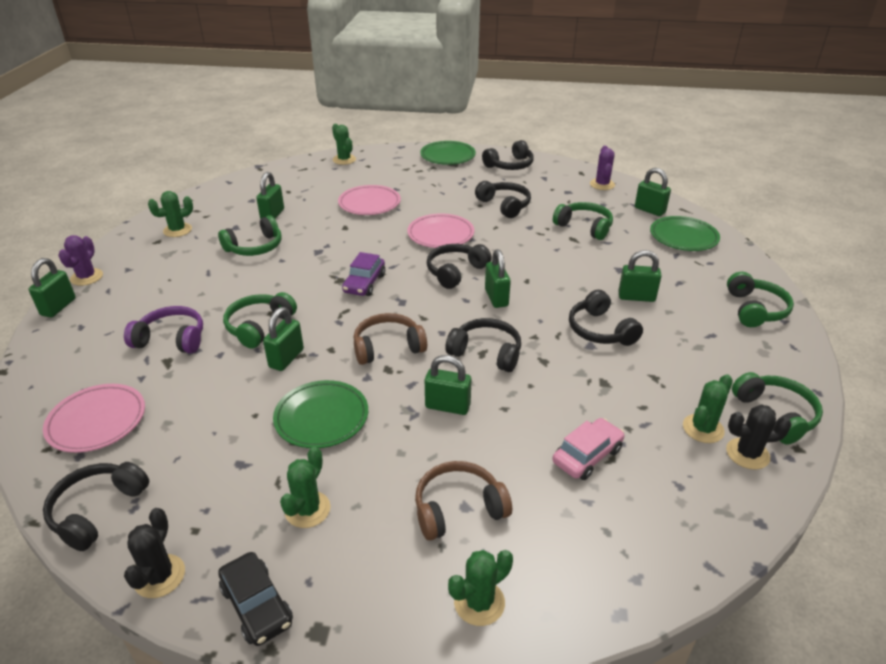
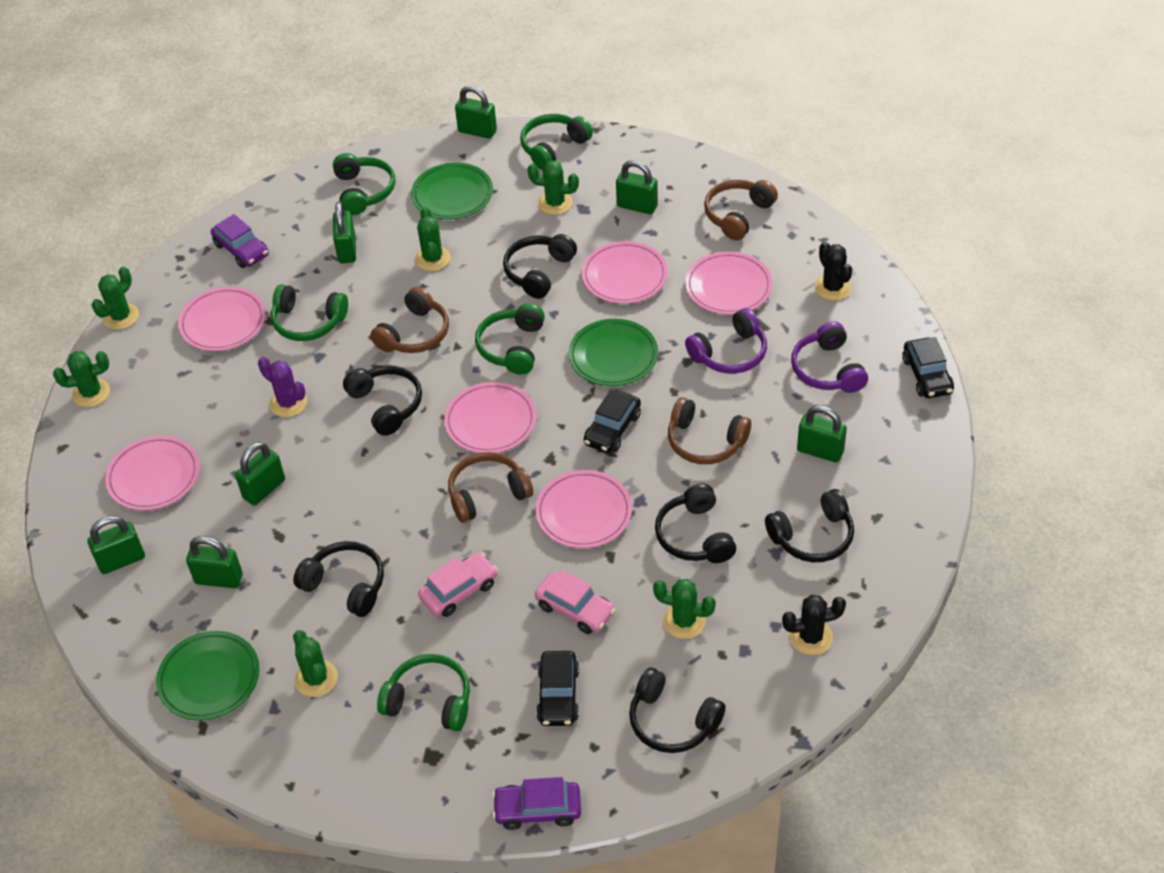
black car: [218,552,293,646] = 1 -> [536,651,579,726] [584,390,641,453] [902,337,954,398] = 3
brown headphones: [354,313,427,365] [415,461,512,541] = 2 -> [370,287,449,353] [448,452,533,523] [668,397,751,464] [704,180,778,240] = 4
green cactus: [148,191,193,237] [280,447,330,528] [332,124,356,165] [448,550,513,626] [683,374,733,443] = 5 -> [53,351,110,407] [92,267,139,330] [293,630,338,697] [415,207,451,271] [528,160,579,215] [653,579,716,639] = 6
pink car: [553,418,625,480] = 1 -> [418,552,497,617] [535,570,616,634] = 2
pink plate: [43,384,145,453] [338,185,401,215] [407,213,474,248] = 3 -> [105,436,200,511] [178,287,266,351] [444,382,536,453] [535,470,632,548] [582,241,668,304] [685,251,773,315] = 6
purple cactus: [58,235,103,286] [590,146,615,190] = 2 -> [258,357,307,417] = 1
purple car: [342,252,385,296] = 1 -> [211,214,269,268] [492,777,581,830] = 2
purple headphones: [124,306,203,353] = 1 -> [685,308,767,374] [791,321,868,393] = 2

